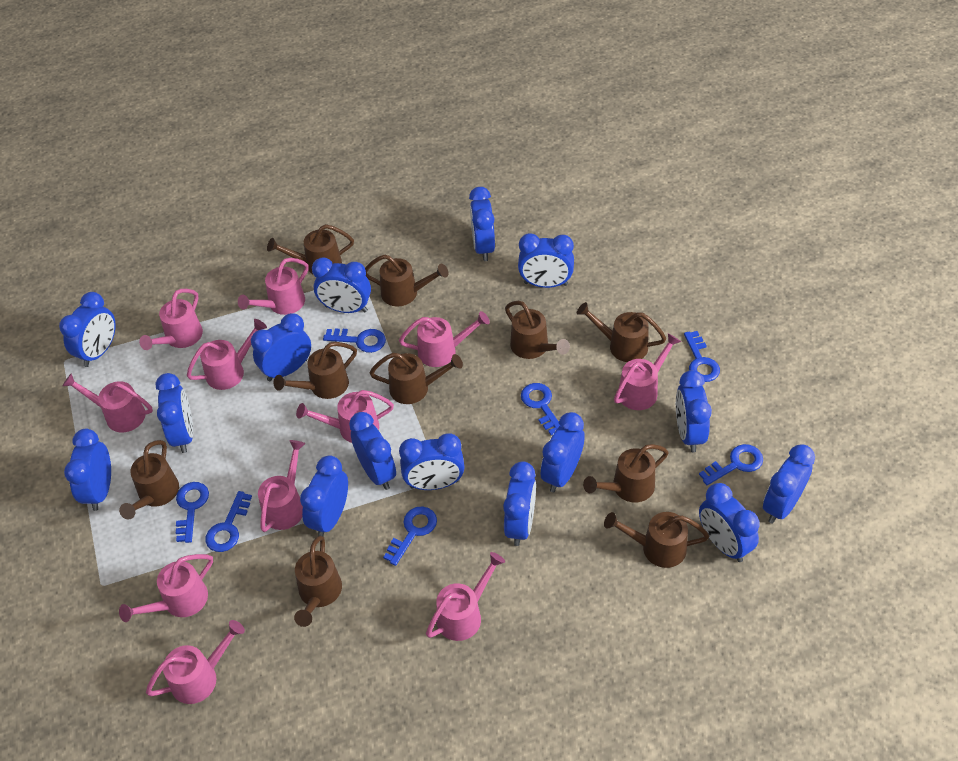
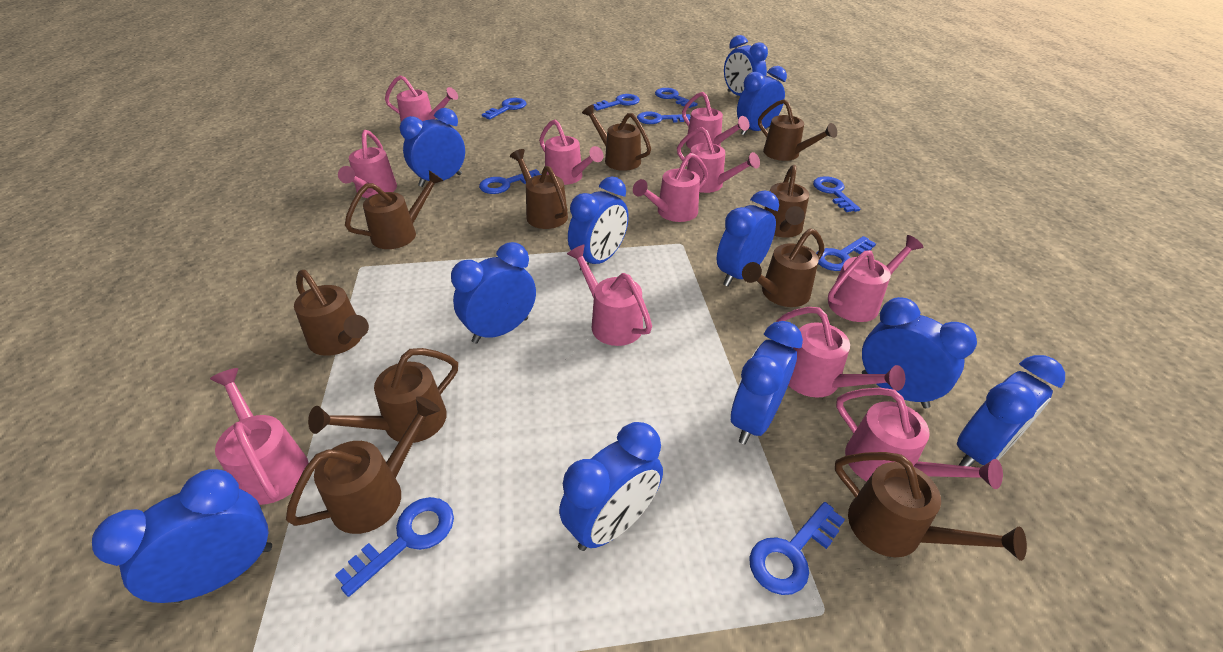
blue clock: [59,292,116,367] [64,429,111,511] [156,373,193,453] [251,313,311,381] [300,456,348,536] [312,257,371,313] [349,412,396,490] [399,434,465,490] [469,187,495,261] [503,461,536,546] [518,233,574,288] [541,412,585,492] [676,370,712,452] [699,483,760,562] [763,445,815,523] = 15 -> [92,469,272,603] [400,108,465,187] [451,242,536,344] [559,422,663,551] [568,176,629,271] [717,190,779,286] [724,35,768,96] [731,321,803,444] [737,66,787,135] [862,297,977,408] [957,355,1065,467] = 11
blue key: [176,482,209,543] [205,491,252,552] [323,328,386,353] [383,507,437,566] [521,383,560,435] [684,331,720,382] [699,444,763,485] = 7 -> [335,497,454,597] [479,169,541,194] [482,98,526,119] [594,94,640,111] [637,111,691,124] [655,88,698,108] [749,502,845,595] [813,176,860,212] [816,236,876,271] = 9

